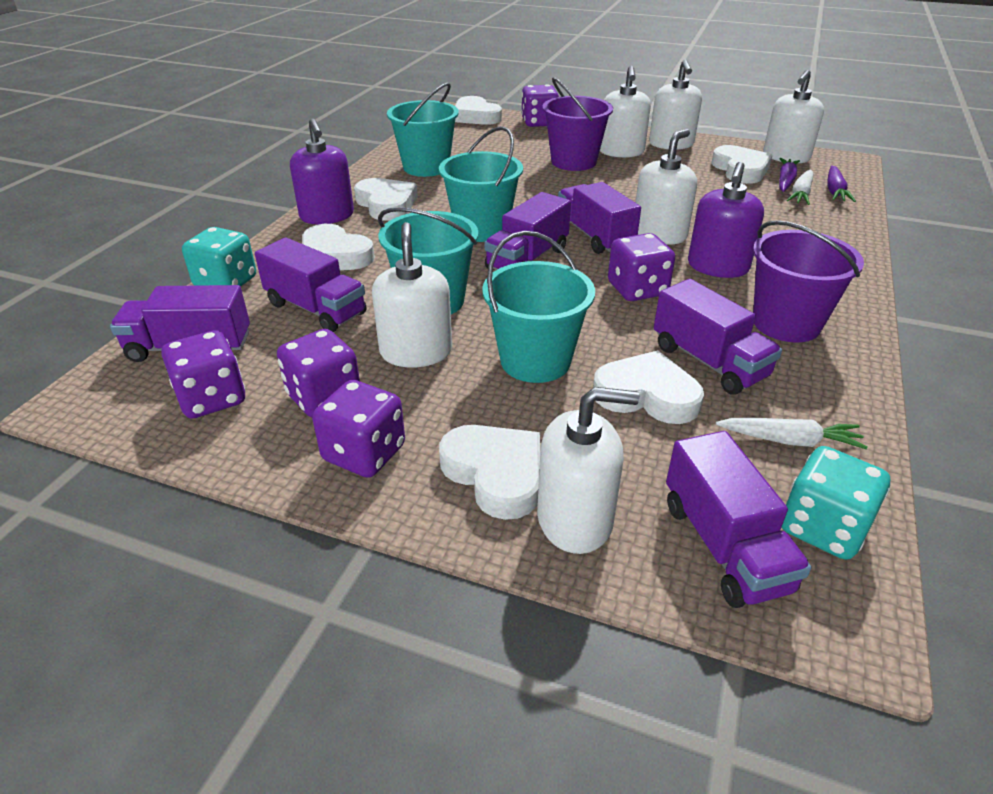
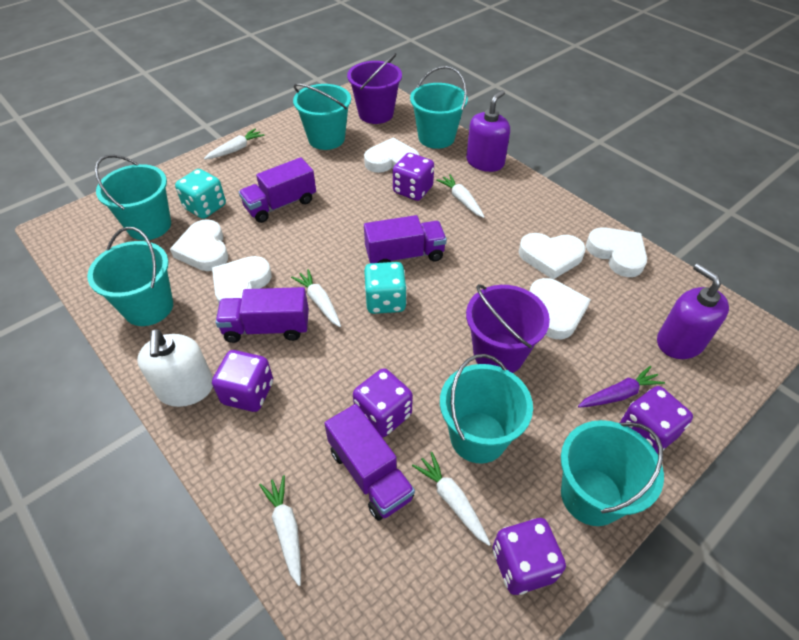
purple carrot: [779,158,800,192] [827,166,856,202] = 2 -> [578,366,665,407] = 1
purple truck: [110,285,250,362] [255,237,366,332] [484,192,571,270] [558,182,641,254] [654,279,782,395] [666,431,811,608] = 6 -> [215,287,309,343] [239,157,316,223] [324,404,415,521] [364,215,447,263] = 4
turquoise bucket: [378,207,478,314] [387,83,459,177] [439,126,523,242] [482,231,595,383] = 4 -> [87,227,173,326] [95,155,171,240] [293,83,351,150] [410,66,468,149] [440,354,533,464] [561,420,664,526] = 6
white carrot: [716,418,868,449] [787,170,813,205] = 2 -> [204,128,264,160] [259,475,301,586] [291,269,341,327] [412,452,491,546] [436,174,484,218] = 5
white soap dispenser: [372,222,452,367] [537,387,639,554] [600,66,651,158] [635,129,697,245] [649,60,702,150] [763,70,824,164] = 6 -> [137,329,213,407] = 1

